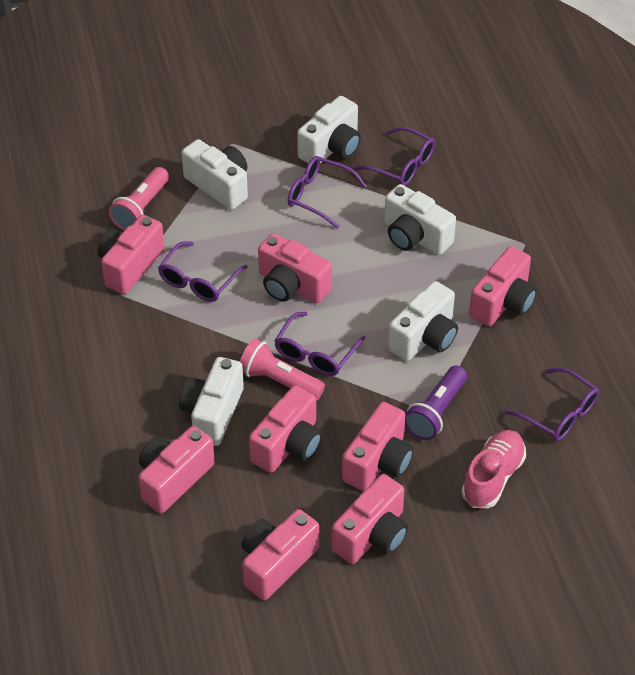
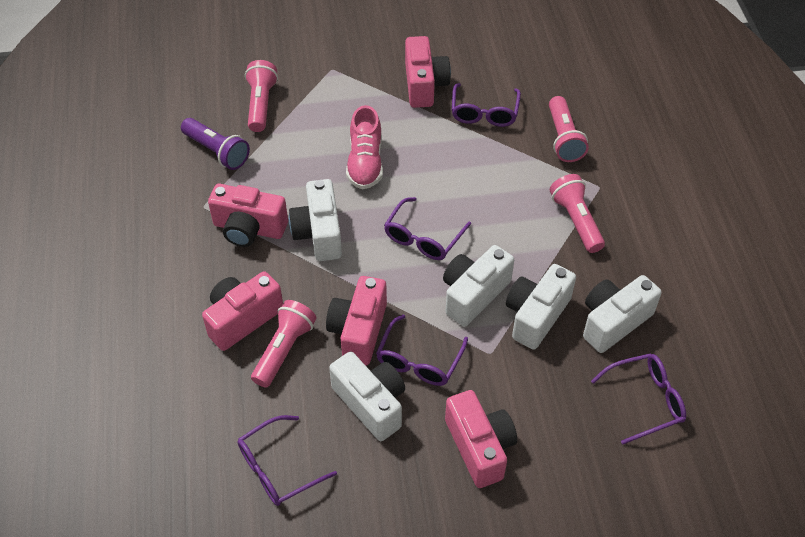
pink camera: [98,215,165,294] [138,426,215,513] [241,509,319,600] [249,385,322,473] [258,233,332,303] [331,474,408,564] [342,402,414,491] [469,246,537,326] = 8 -> [202,271,283,351] [208,184,288,247] [326,276,387,366] [405,36,451,108] [445,390,517,488] = 5
pink flashlight: [109,167,169,230] [240,339,325,401] = 2 -> [245,60,278,132] [251,300,316,388] [549,96,589,162] [550,174,605,253] = 4

